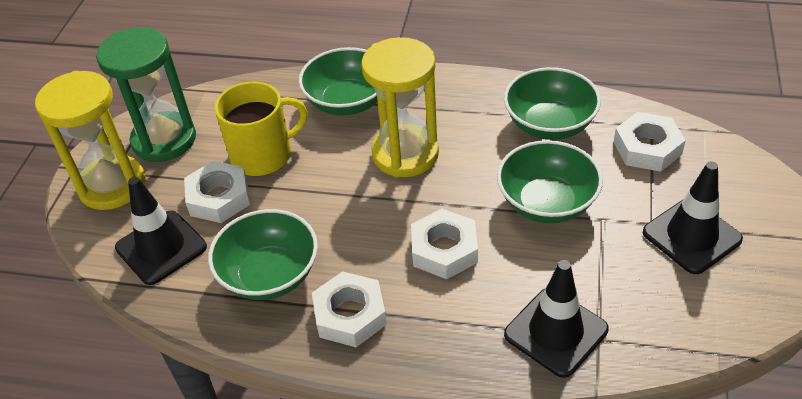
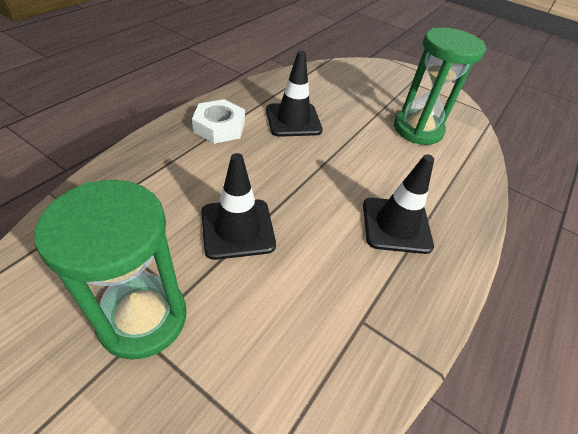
green bowl: [208,209,318,300] [299,47,377,115] [497,140,603,223] [504,67,601,140] = 4 -> none = 0
green hourglass: [96,27,196,162] = 1 -> [34,180,186,360] [394,28,486,145] = 2
white nut: [184,161,250,223] [312,271,387,347] [411,209,478,279] [614,112,686,172] = 4 -> [192,99,245,144] = 1
yellow hourglass: [35,71,146,210] [361,37,439,177] = 2 -> none = 0
yellow mug: [214,82,308,176] = 1 -> none = 0

